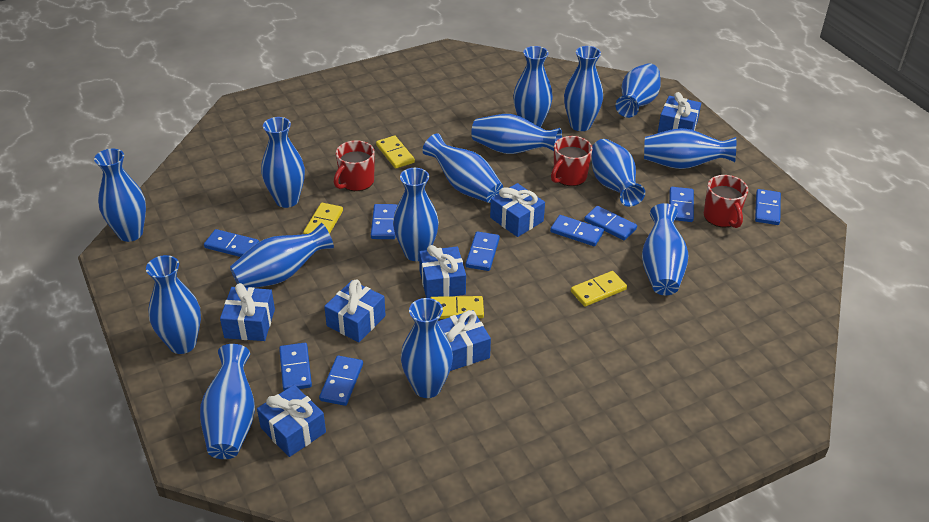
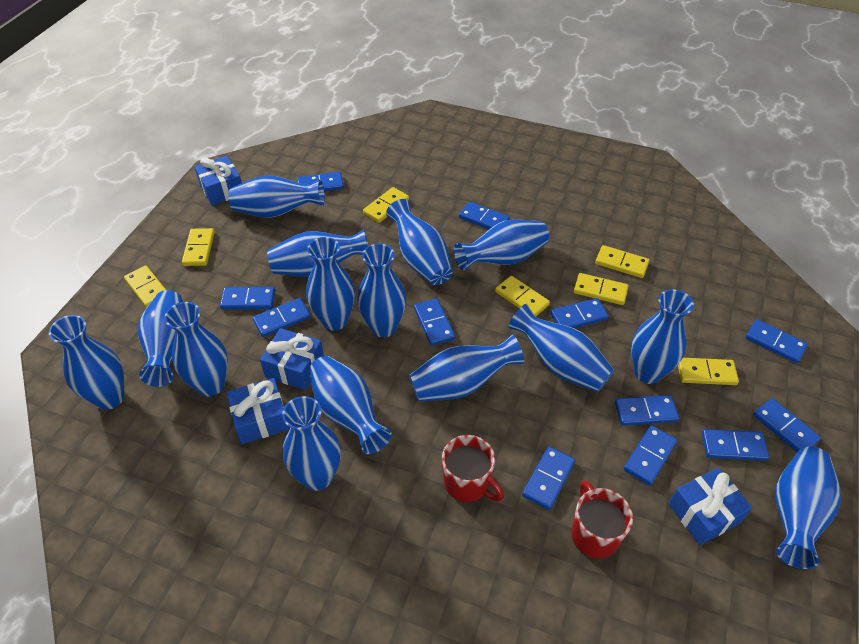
blue domino: [204,229,259,257] [279,343,312,391] [319,356,363,406] [371,204,398,239] [466,231,500,271] [550,215,604,246] [584,206,637,240] [669,187,694,222] [755,189,781,225] = 9 -> [220,287,275,310] [253,298,311,337] [297,172,344,191] [414,298,455,346] [459,201,510,229] [522,446,575,510] [551,298,609,328] [615,395,679,426] [624,425,677,485] [702,429,769,461] [745,319,808,363] [753,398,821,452] = 12
blue gift: [220,283,275,341] [257,385,326,457] [324,280,386,342] [419,245,466,298] [438,310,491,371] [490,183,545,237] [658,92,701,133] = 7 -> [194,156,242,206] [227,378,289,444] [260,328,324,390] [668,468,752,545] = 4
red mug: [334,140,375,191] [551,136,592,186] [704,175,748,228] = 3 -> [442,435,504,502] [571,480,633,559] = 2
yellow domino: [303,203,343,234] [376,136,415,169] [431,296,484,319] [571,271,627,307] = 4 -> [124,265,166,308] [182,228,215,266] [363,187,409,223] [495,276,550,316] [574,273,629,305] [595,245,650,278] [678,358,739,385] = 7

